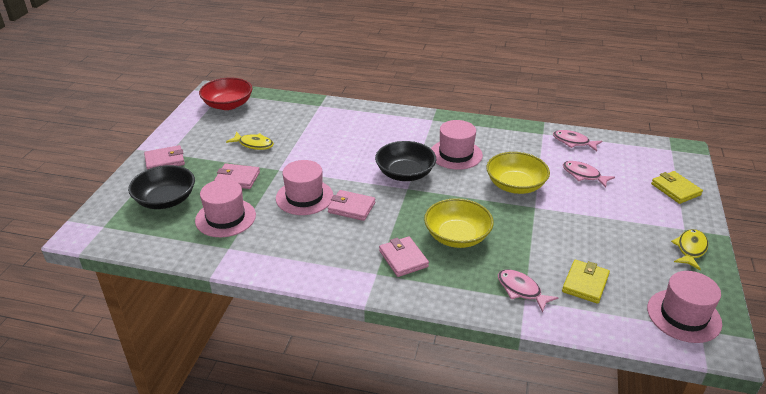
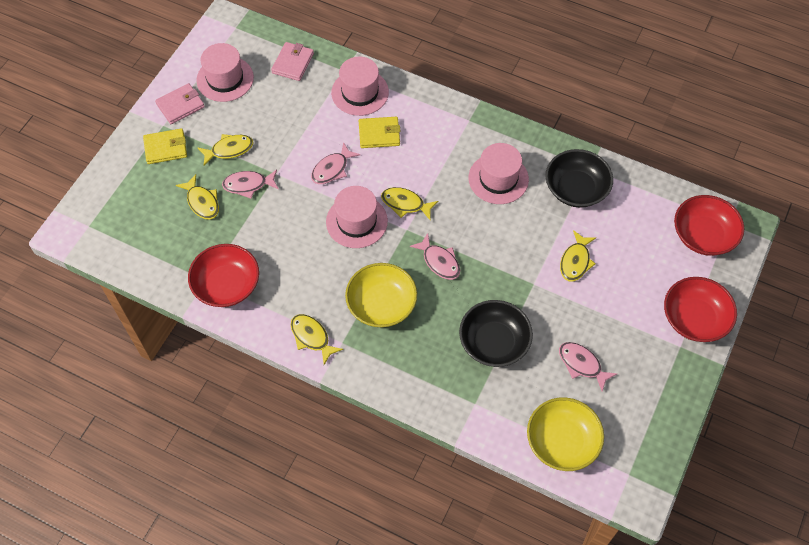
pink fish: [498,269,559,313] [553,130,602,151] [563,161,615,188] = 3 -> [222,170,279,199] [311,142,360,184] [410,233,460,280] [559,342,617,392] = 4
pink wallet: [144,145,185,169] [214,163,260,189] [328,190,375,221] [379,236,429,277] = 4 -> [155,83,205,124] [271,42,314,81] = 2
red bowl: [199,78,252,110] = 1 -> [188,244,259,307] [664,277,737,342] [674,195,744,256] = 3
yellow fish: [226,132,274,150] [671,229,708,270] = 2 -> [176,174,219,219] [198,134,253,166] [291,314,343,365] [381,187,438,220] [560,230,596,282] = 5

